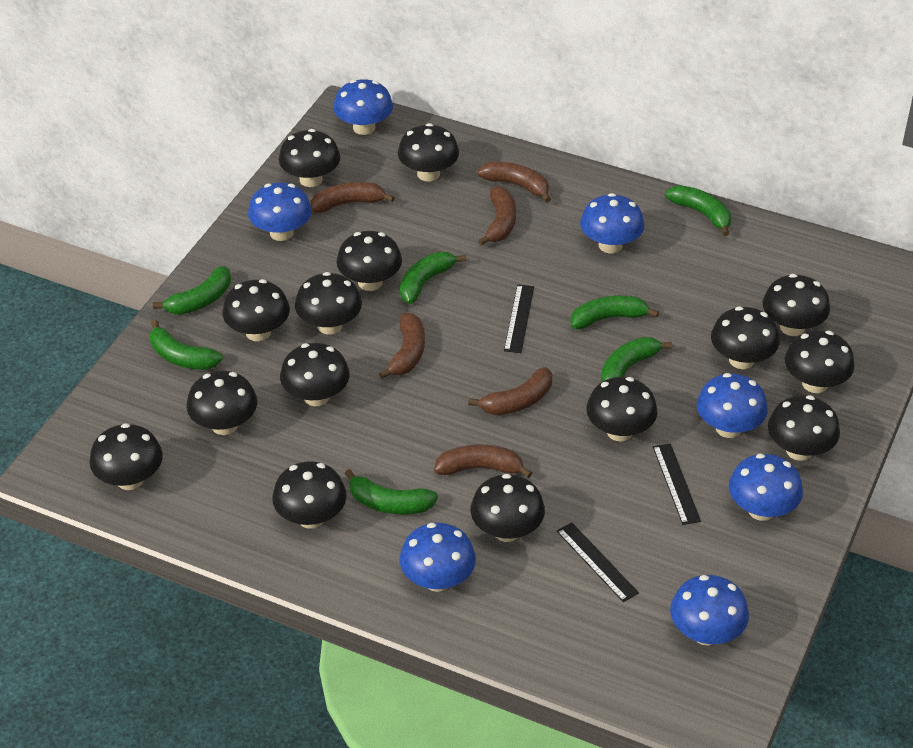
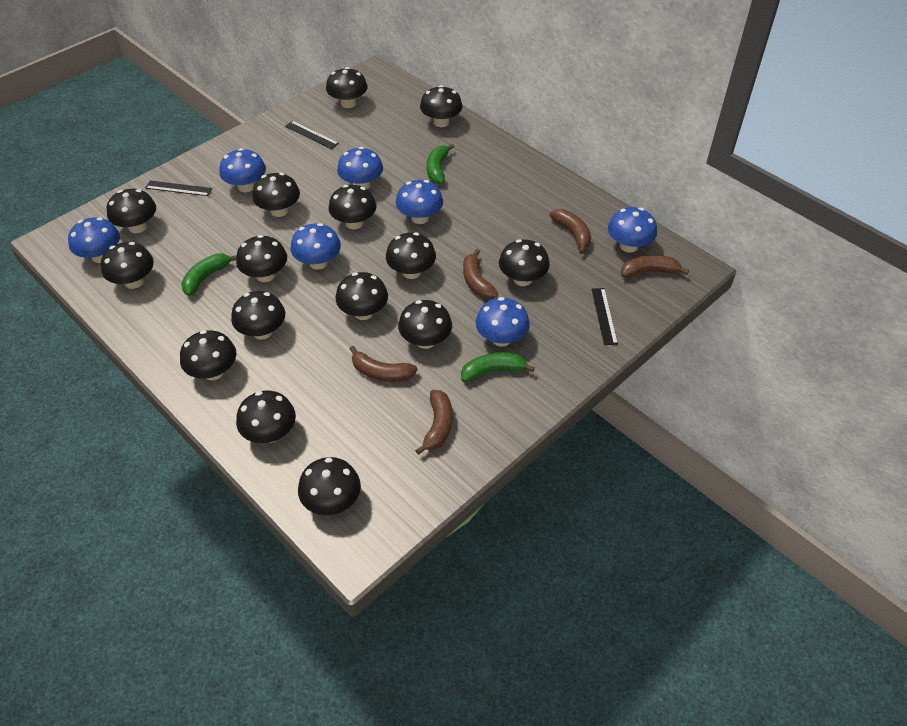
brown banana: [311,182,395,213] [379,313,425,379] [434,445,532,478] [468,367,552,415] [477,162,551,203] [478,186,516,246] = 6 -> [349,346,417,382] [415,390,452,455] [463,249,498,299] [549,209,591,254] [621,255,689,278] = 5
green banana: [150,320,223,370] [153,266,231,315] [344,469,438,515] [400,252,466,304] [570,295,659,329] [601,337,672,382] [665,185,731,236] = 7 -> [181,253,237,296] [427,144,454,184] [461,352,535,382] = 3

